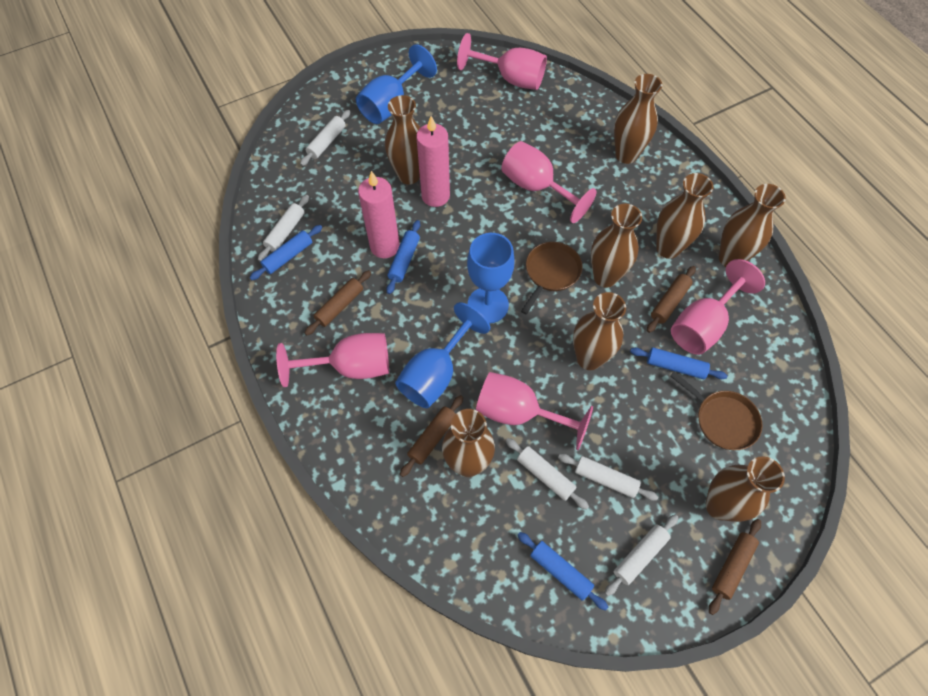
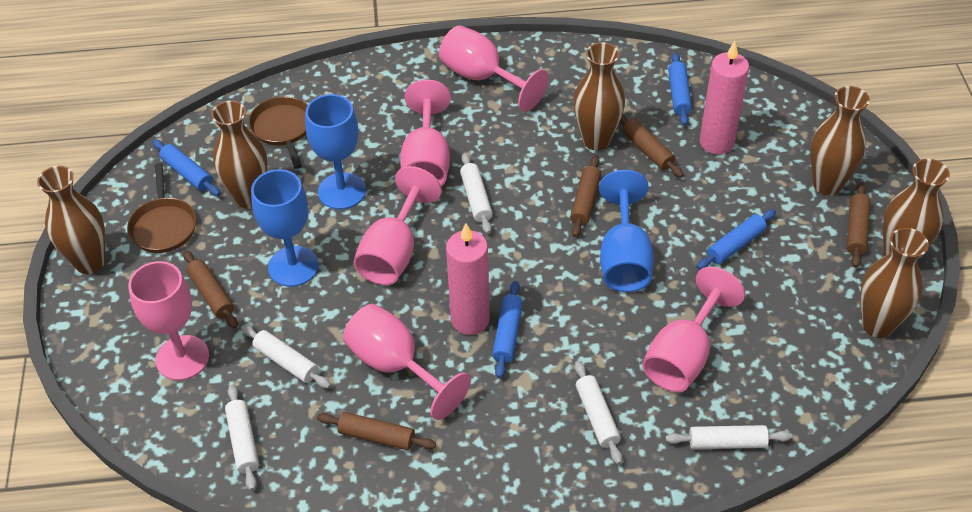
brown rolling pin: [305,270,371,335] [400,395,463,477] [647,266,696,333] [709,519,761,615] = 4 -> [183,250,238,328] [317,412,436,450] [570,155,601,237] [620,114,684,178] [847,182,871,268] = 5
brown vase: [385,95,421,185] [442,409,495,477] [573,292,626,370] [591,204,642,287] [614,74,662,164] [656,173,714,259] [706,456,785,522] [719,184,786,267] = 8 -> [37,166,105,274] [211,101,268,209] [573,42,625,150] [810,86,870,195] [860,228,929,338] [883,159,950,256] = 6
pink goblet: [276,333,389,387] [457,33,547,90] [476,372,593,450] [501,141,597,223] [671,259,765,355] = 5 -> [128,261,209,380] [343,304,471,420] [354,166,442,285] [400,80,451,186] [439,25,549,112] [642,267,745,392] = 6

